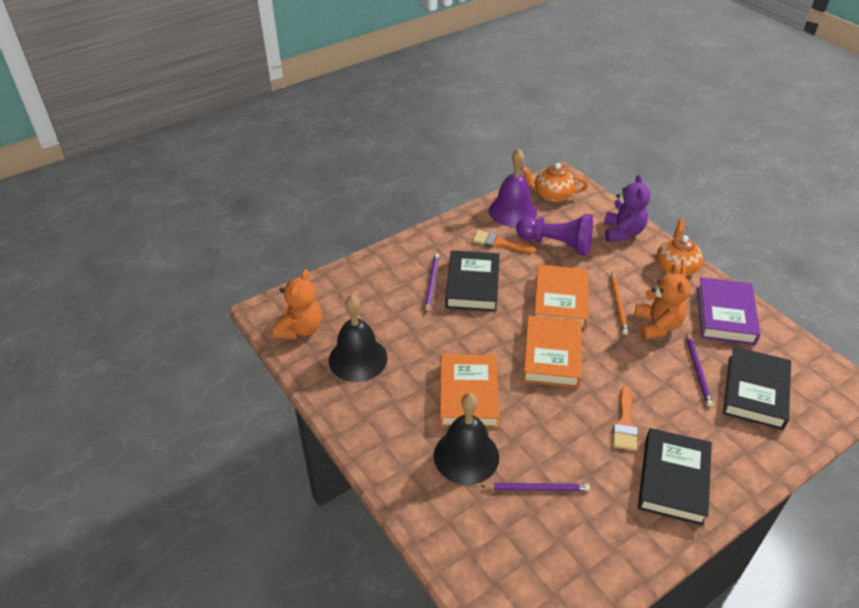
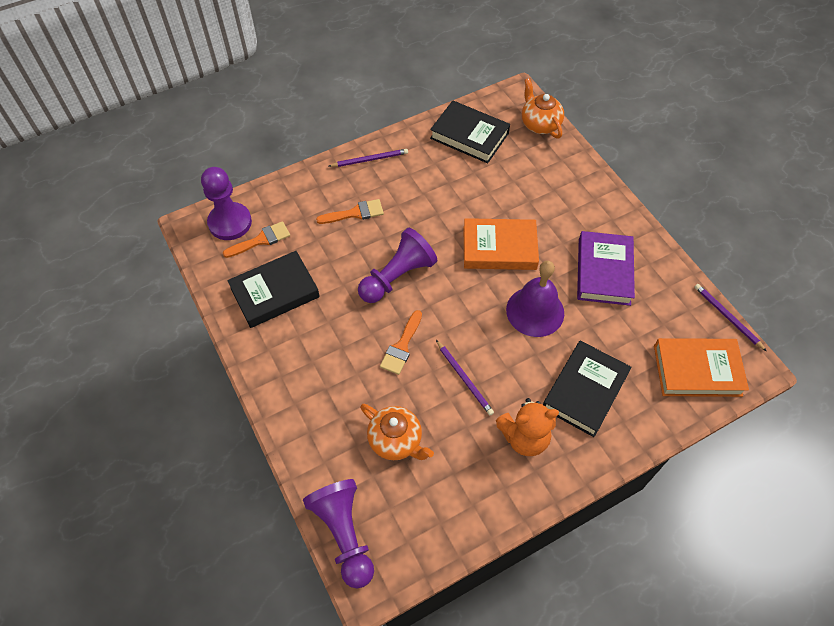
black bell: [329,295,388,382] [434,393,499,485] = 2 -> none = 0
orange book: [440,354,500,428] [523,316,582,388] [534,265,588,329] = 3 -> [464,218,539,270] [654,338,749,397] = 2
orange brush: [472,230,536,254] [613,386,638,451] = 2 -> [223,221,290,258] [316,199,384,224] [380,310,422,375] = 3
orange pencil: [611,272,628,335] = 1 -> none = 0
orange teddy bear: [273,269,322,339] [634,264,691,340] = 2 -> [496,398,559,456] = 1
purple pawn: [516,214,593,255] = 1 -> [201,167,252,240] [303,479,374,589] [358,228,437,303] = 3
purple teddy bear: [604,174,650,242] = 1 -> none = 0

